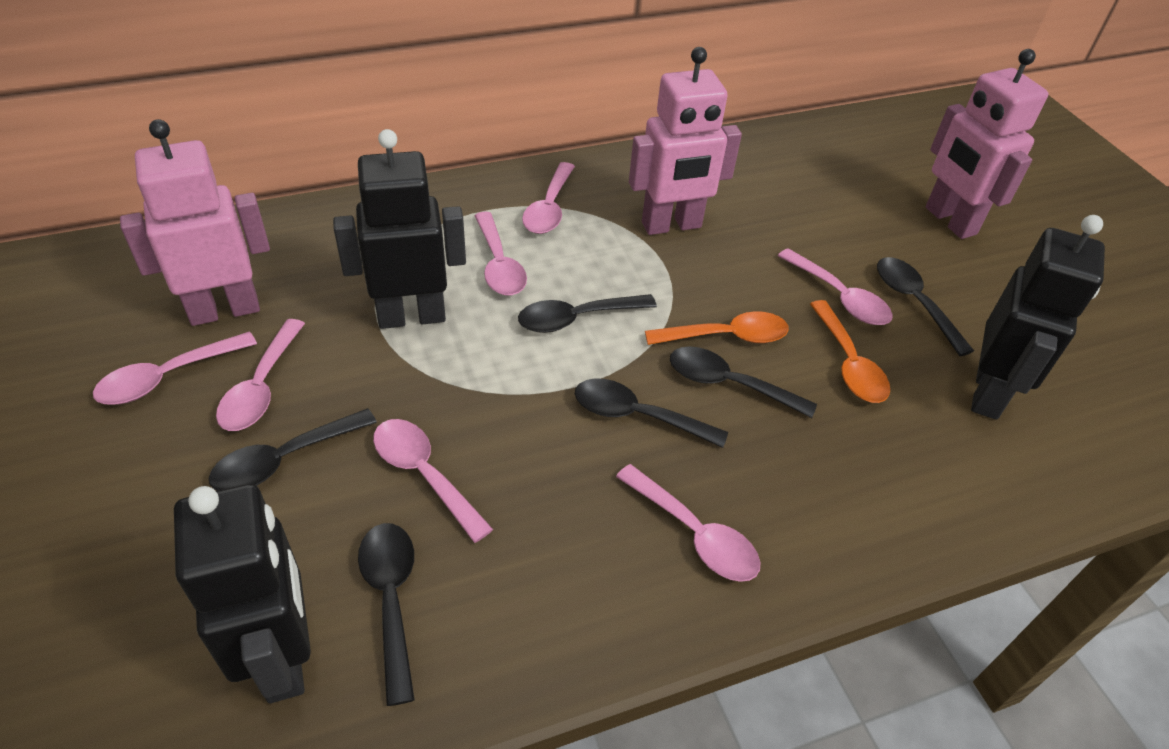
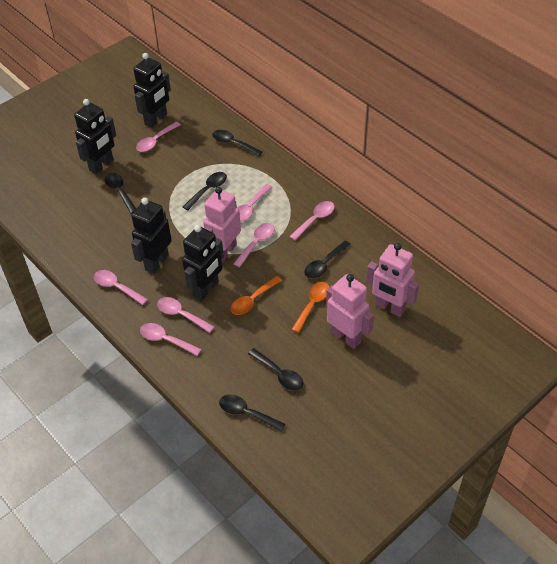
black robot: [174,484,311,703] [333,129,466,329] [971,215,1105,420] = 3 -> [74,99,116,174] [131,198,172,274] [133,53,171,128] [182,225,224,301] = 4

